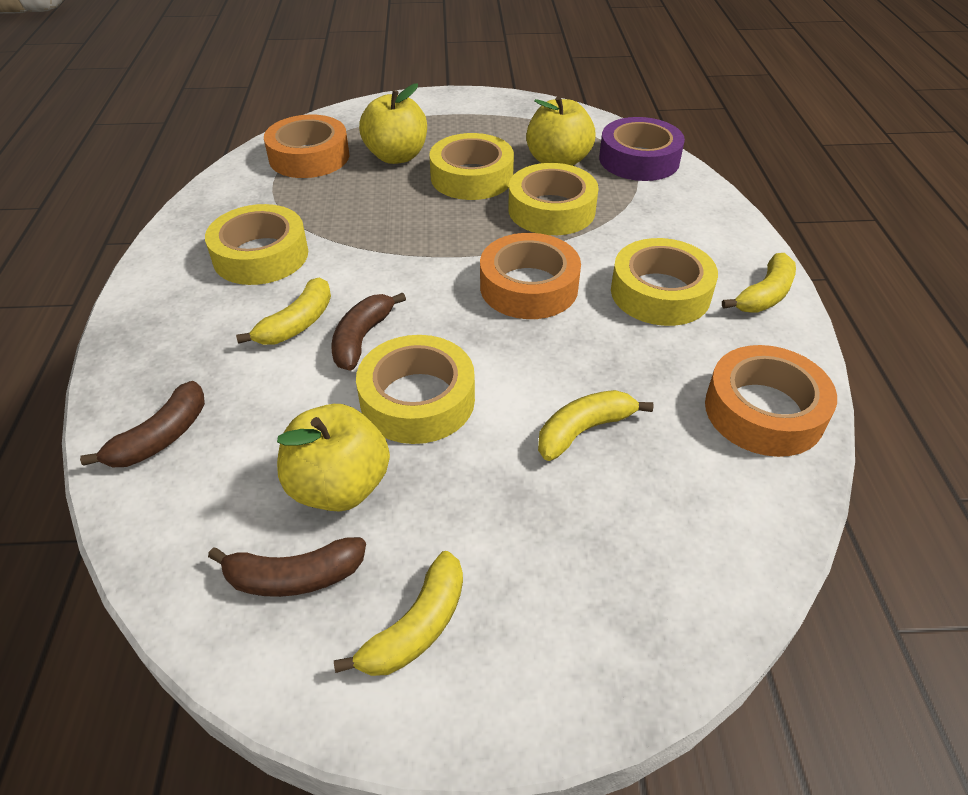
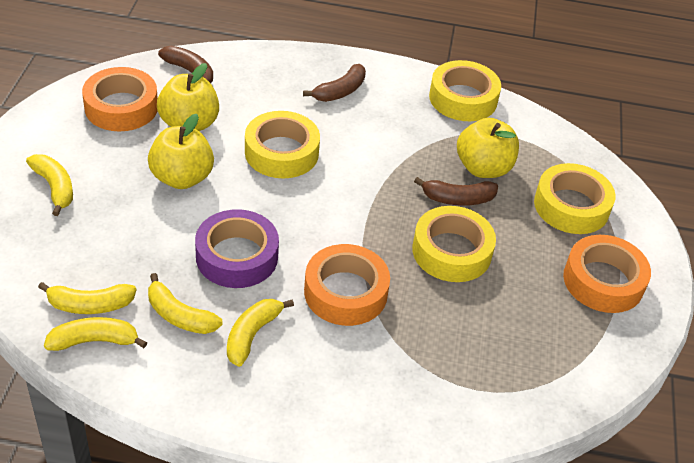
yellow banana: [236,277,331,345] [334,551,463,676] [538,390,653,461] [722,253,796,312] = 4 -> [26,154,73,216] [38,282,137,314] [44,317,147,351] [148,273,223,334] [227,299,294,367] = 5
yellow tape: [205,204,308,285] [356,335,475,444] [429,133,514,200] [508,163,599,235] [611,238,718,326] = 5 -> [245,111,320,179] [412,206,496,282] [429,60,501,121] [534,163,616,234] = 4

